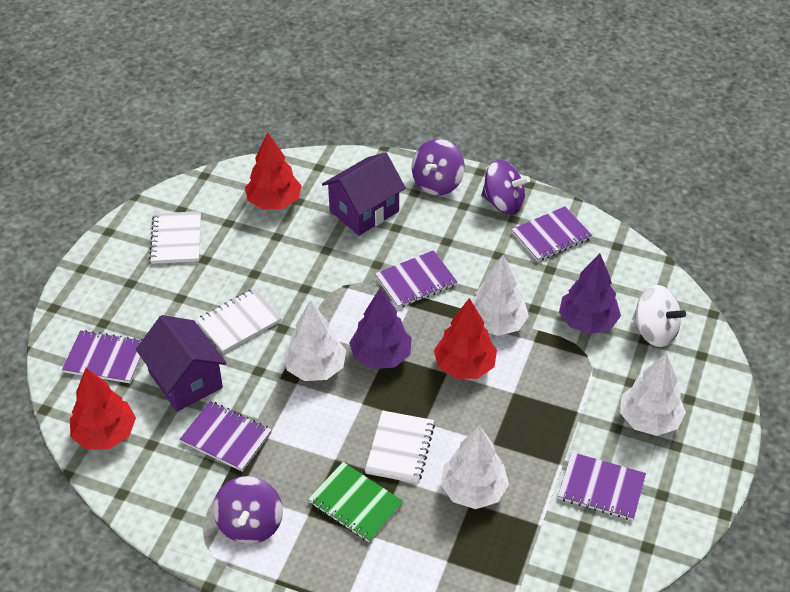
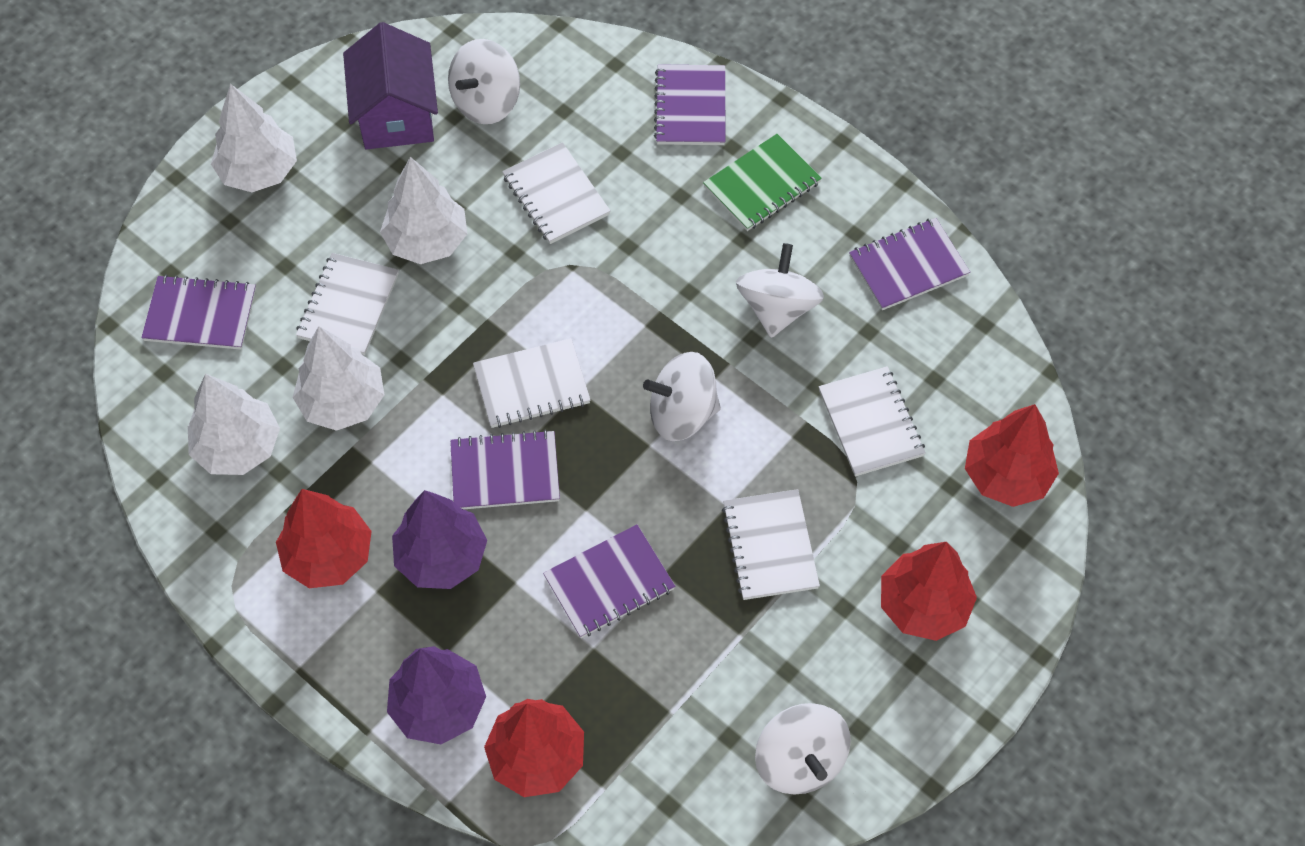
purple house: [136,315,227,412] [322,152,406,236] = 2 -> [343,22,438,149] = 1
purple spinning top: [213,476,283,544] [412,139,465,195] [481,160,530,215] = 3 -> none = 0
red tree: [70,368,136,449] [245,132,302,209] [434,298,497,379] = 3 -> [276,489,372,588] [484,699,584,797] [881,542,977,641] [965,404,1059,507] = 4
white notebook: [149,211,201,264] [196,288,282,353] [365,410,435,484] = 3 -> [296,253,399,355] [473,338,590,428] [502,142,611,244] [722,489,820,600] [819,366,926,477] = 5
white spinning top: [632,285,686,347] = 1 -> [448,39,520,124] [643,352,721,441] [736,243,824,338] [755,703,851,794] = 4

